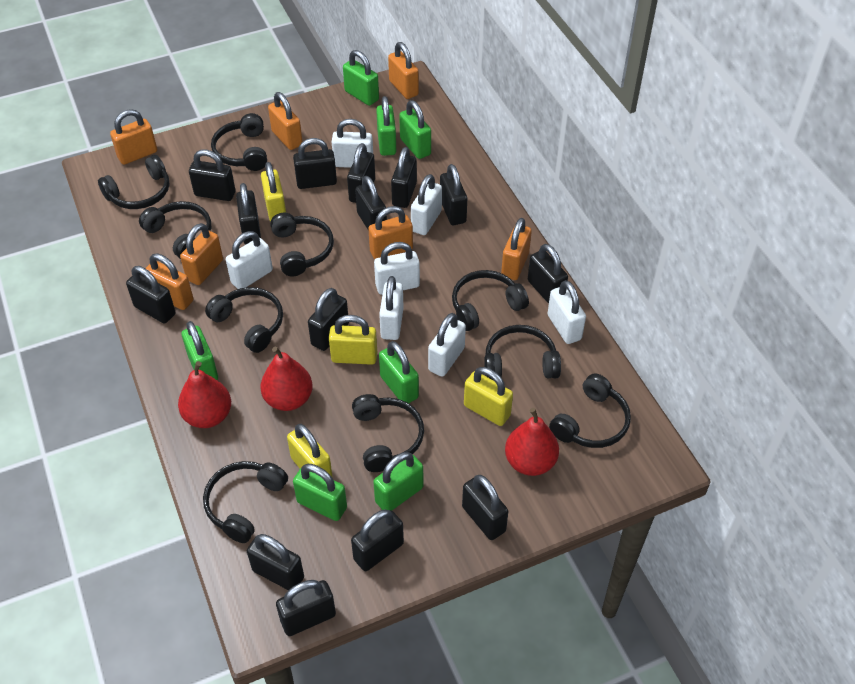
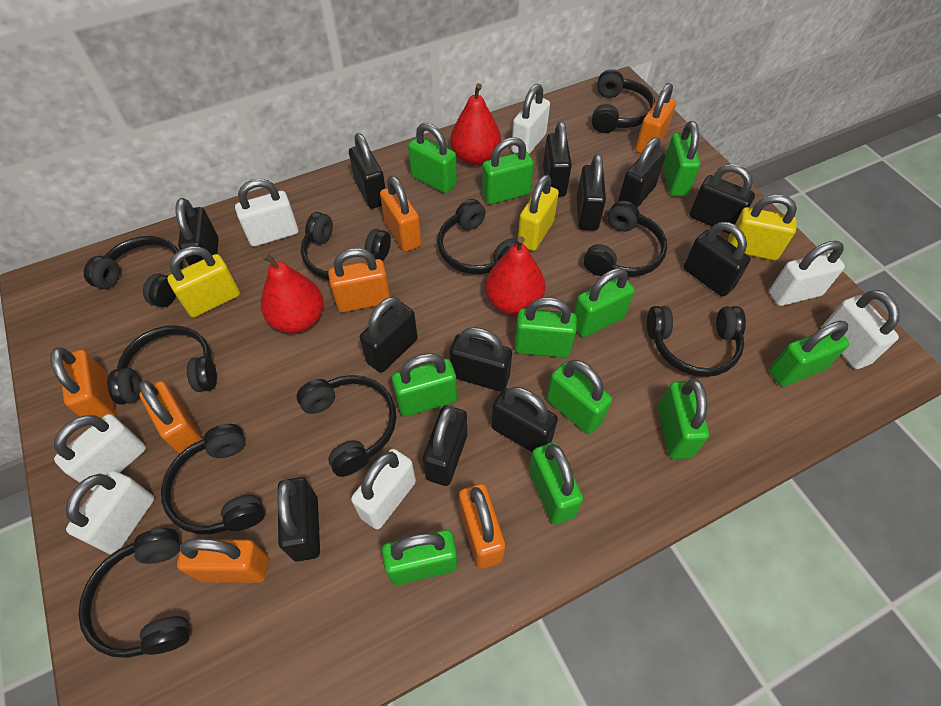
black padlock: [126,266,175,323] [189,150,235,201] [236,183,261,245] [247,534,304,590] [276,580,336,636] [293,138,337,189] [308,288,349,351] [347,143,375,203] [351,509,404,571] [355,176,387,231] [391,147,417,208] [440,164,467,225] [462,475,508,540] [528,244,568,304] = 14 -> [176,198,219,266] [277,477,320,562] [349,133,385,209] [360,297,418,373] [422,405,467,486] [450,327,512,392] [491,387,558,452] [543,121,572,197] [577,154,606,231] [618,137,665,208] [684,222,751,297] [690,164,755,234] = 12
green padlock: [181,321,218,380] [293,464,347,521] [343,50,379,106] [373,452,423,510] [376,96,396,156] [379,341,419,403] [399,100,431,159] = 7 -> [382,530,458,585] [392,353,457,417] [408,123,457,194] [482,137,534,205] [514,297,577,358] [529,442,583,525] [546,360,612,434] [574,268,635,337] [658,379,709,459] [663,121,700,196] [769,321,850,387] = 11
yellow padlock: [261,162,286,222] [287,424,332,477] [329,315,377,365] [464,367,513,426] = 4 -> [167,246,240,317] [518,175,559,251] [728,194,797,260] = 3

